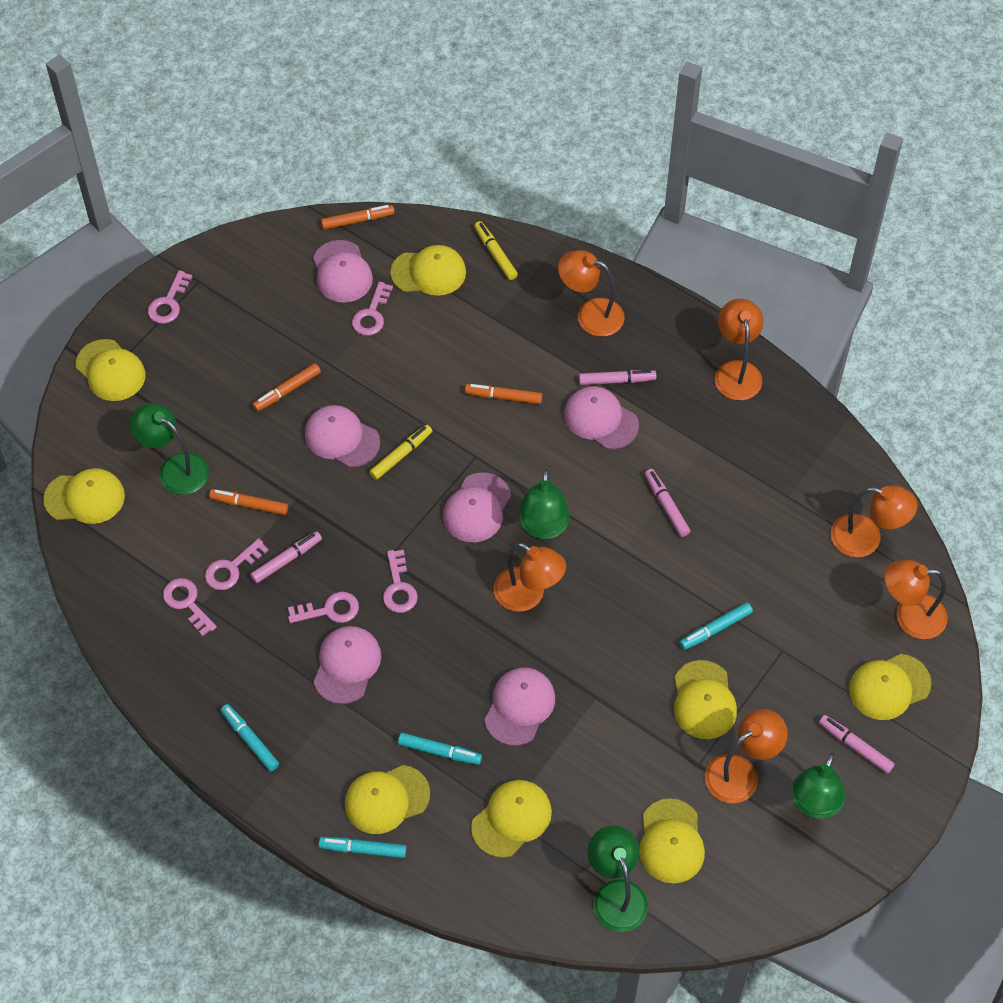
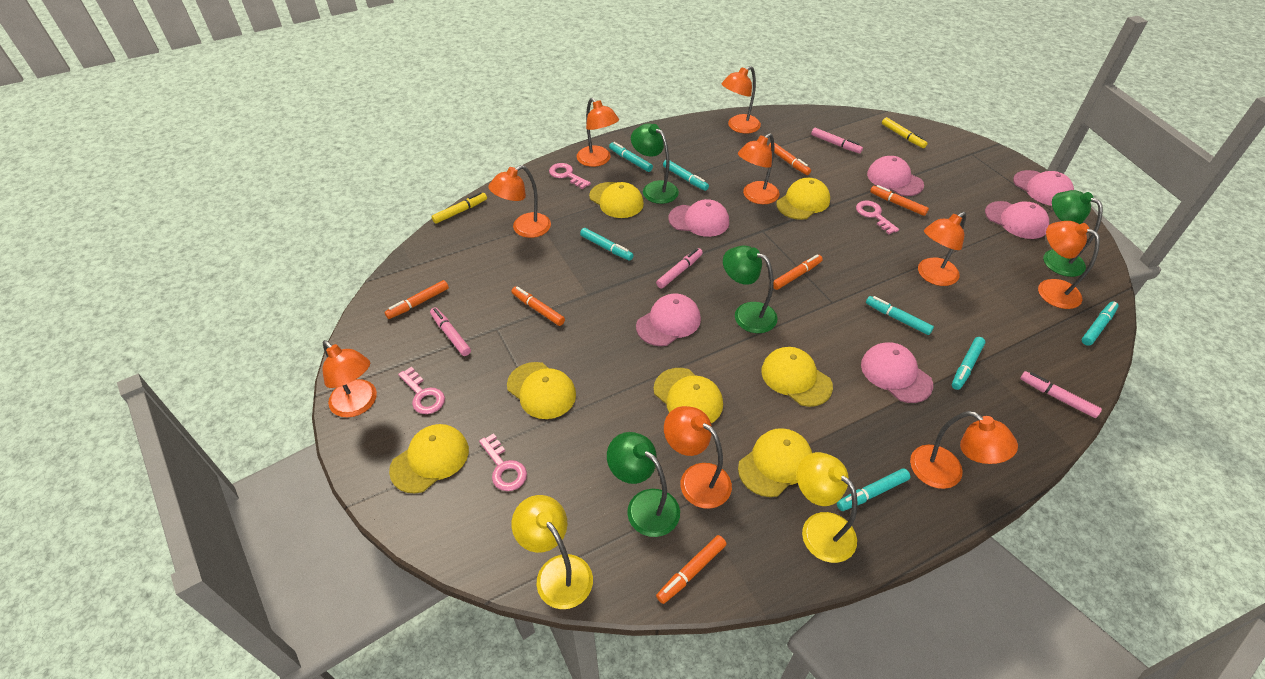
orange lamp: [494,543,566,612] [558,250,625,337] [705,709,788,803] [715,299,763,400] [830,485,918,557] [884,560,948,639] = 6 -> [323,340,377,418] [488,165,551,238] [577,98,619,167] [664,406,732,509] [721,66,761,134] [738,133,780,204] [910,411,1018,489] [918,212,966,286] [1038,221,1100,309] = 9
orange marker: [209,489,288,515] [253,363,321,411] [321,205,395,230] [465,384,542,404] = 4 -> [385,280,449,319] [511,286,565,326] [656,535,726,604] [768,142,811,175] [773,254,823,290] [870,185,929,216] = 6
pink key: [148,270,193,324] [163,578,217,636] [205,538,269,590] [288,592,359,623] [352,282,393,336] [383,550,418,613] = 6 -> [398,367,445,414] [479,433,527,491] [549,163,591,189] [856,201,899,234] = 4
turquoise marker: [221,704,279,771] [319,837,406,858] [398,733,482,765] [679,602,753,650] = 4 -> [580,228,634,261] [609,142,653,172] [663,160,709,191] [837,469,910,511] [866,296,934,335] [952,337,985,390] [1082,301,1118,346] = 7
yellow cap: [43,468,125,524] [76,339,145,401] [345,765,430,834] [390,245,466,296] [471,780,552,858] [639,798,705,883] [674,660,737,739] [849,654,931,720] = 8 -> [389,424,469,494] [507,362,576,419] [589,182,644,218] [653,368,723,423] [738,428,812,497] [761,347,833,407] [776,178,830,220] = 7
yellow lamp: none = 0 -> [511,495,593,609] [797,452,858,563] = 2

